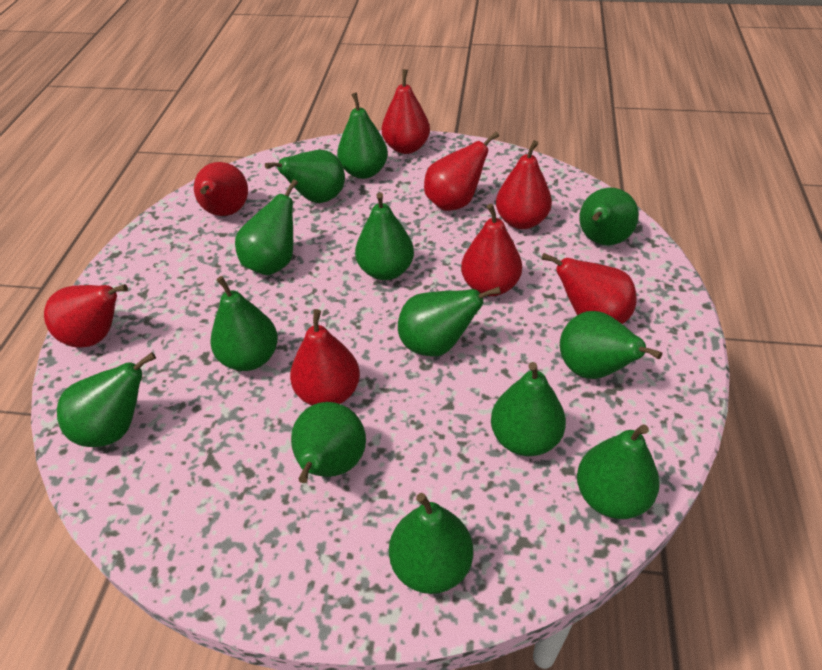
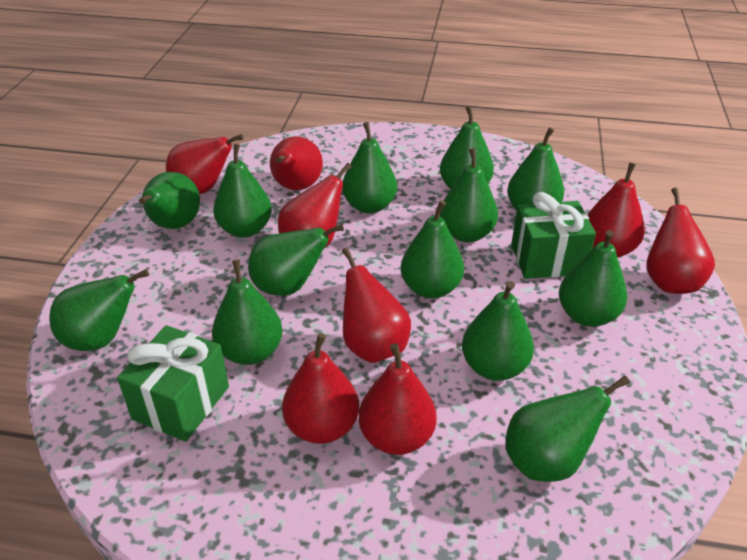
green gift: none = 0 -> [117,325,229,442] [511,192,596,279] = 2

